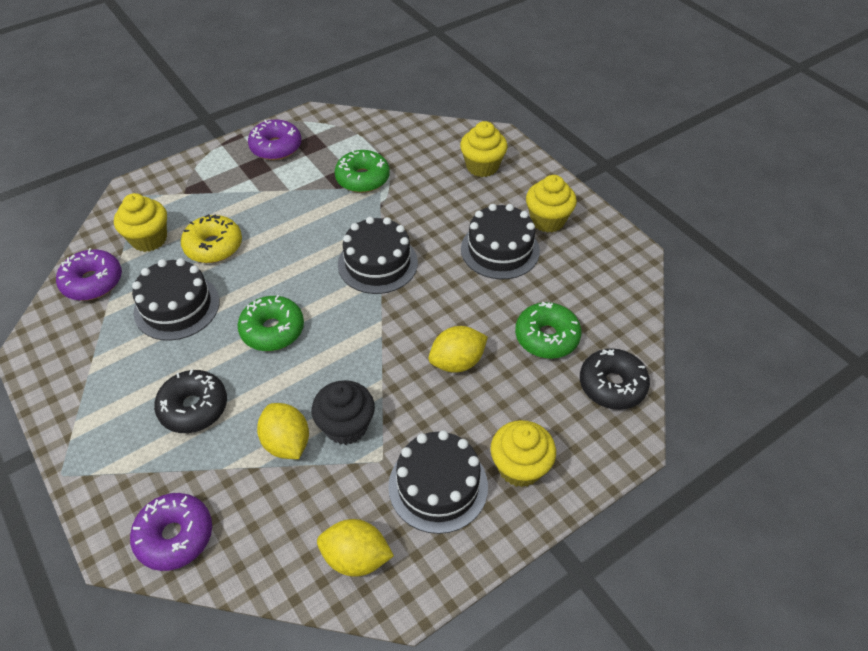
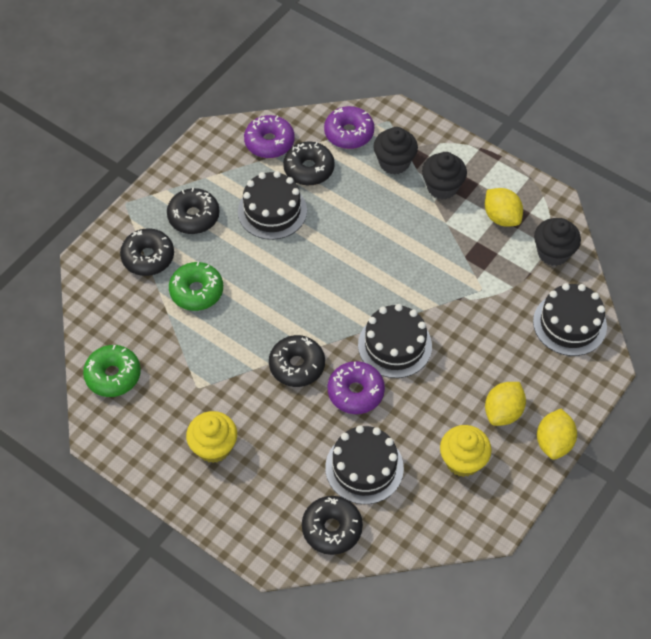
black cupcake: [312,380,375,445] = 1 -> [373,127,418,175] [422,152,467,199] [534,218,581,266] = 3
black donut: [154,369,227,433] [580,348,650,410] = 2 -> [120,228,174,276] [167,188,220,234] [269,335,325,387] [283,141,335,186] [302,496,363,555] = 5
green donut: [238,295,304,351] [335,150,390,193] [515,302,581,359] = 3 -> [83,345,141,397] [169,262,223,311] = 2
yellow cupcake: [114,193,167,252] [460,121,508,177] [490,420,556,487] [526,175,577,233] = 4 -> [186,411,237,463] [440,425,492,477] = 2
yellow donut: [181,214,242,263] = 1 -> none = 0

